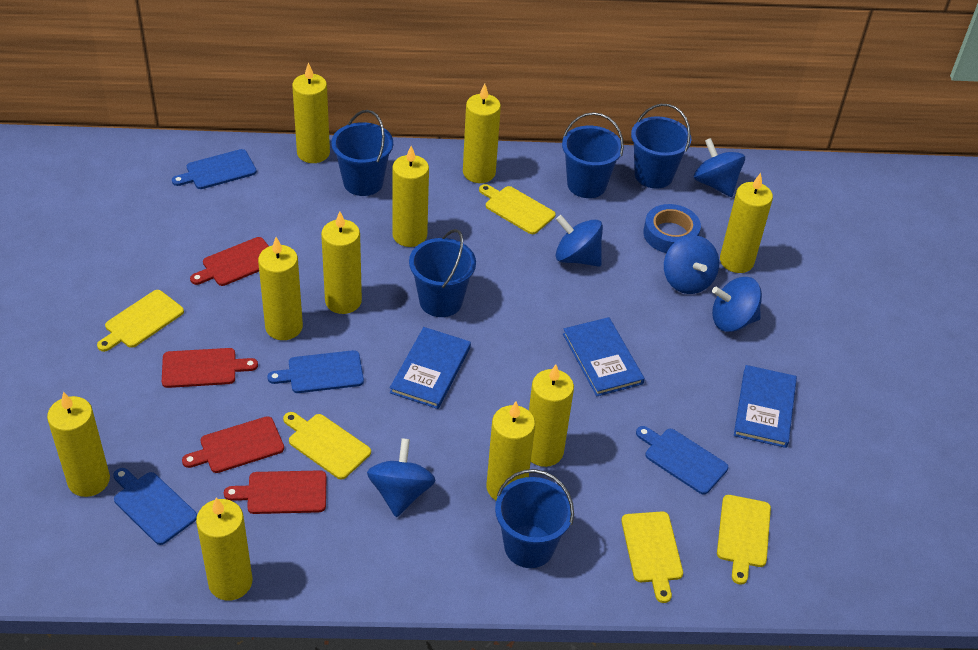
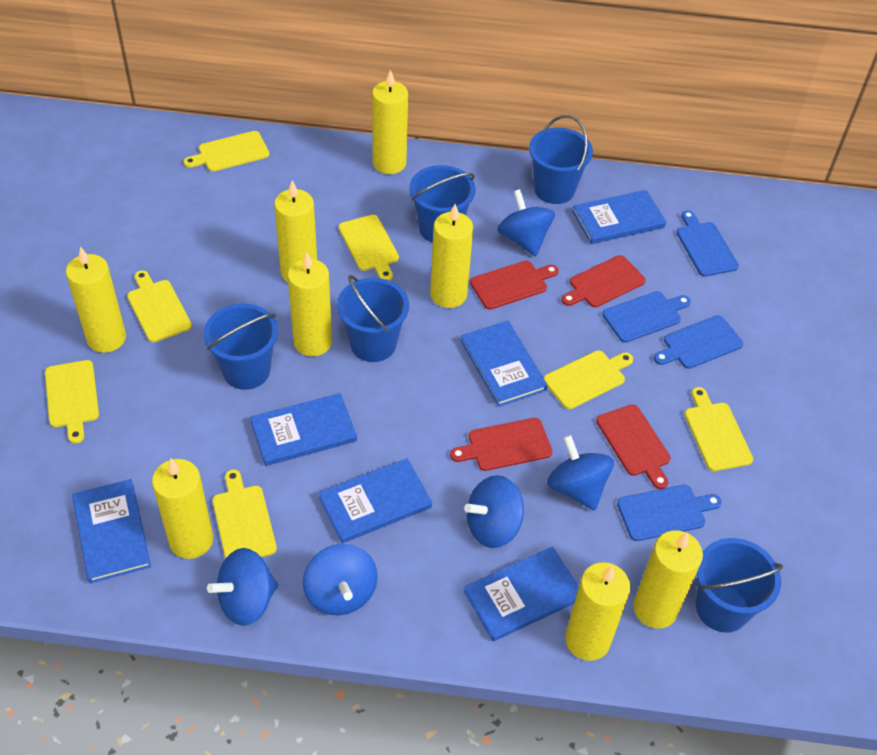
blue book: [390,327,471,409] [563,317,645,396] [734,365,797,448] = 3 -> [72,479,151,584] [250,393,357,466] [319,458,432,543] [461,321,548,407] [464,547,579,641] [572,190,666,244] = 6
blue tape: [643,204,701,253] = 1 -> none = 0
yellow candle: [47,392,110,497] [196,497,253,601] [258,237,303,340] [292,63,330,163] [321,211,362,314] [392,146,429,247] [463,84,501,183] [487,402,535,500] [529,364,574,467] [720,173,773,273] = 10 -> [66,247,126,353] [152,458,213,559] [274,180,317,282] [288,252,332,356] [372,70,408,174] [430,204,473,308] [565,562,630,661] [633,530,703,629] = 8
yellow cutting board: [97,290,184,352] [283,412,371,479] [479,184,556,234] [621,511,683,603] [717,495,771,585] = 5 -> [45,360,99,443] [127,270,192,342] [184,131,269,172] [212,469,277,558] [339,215,399,281] [544,350,633,409] [684,387,753,471] = 7

